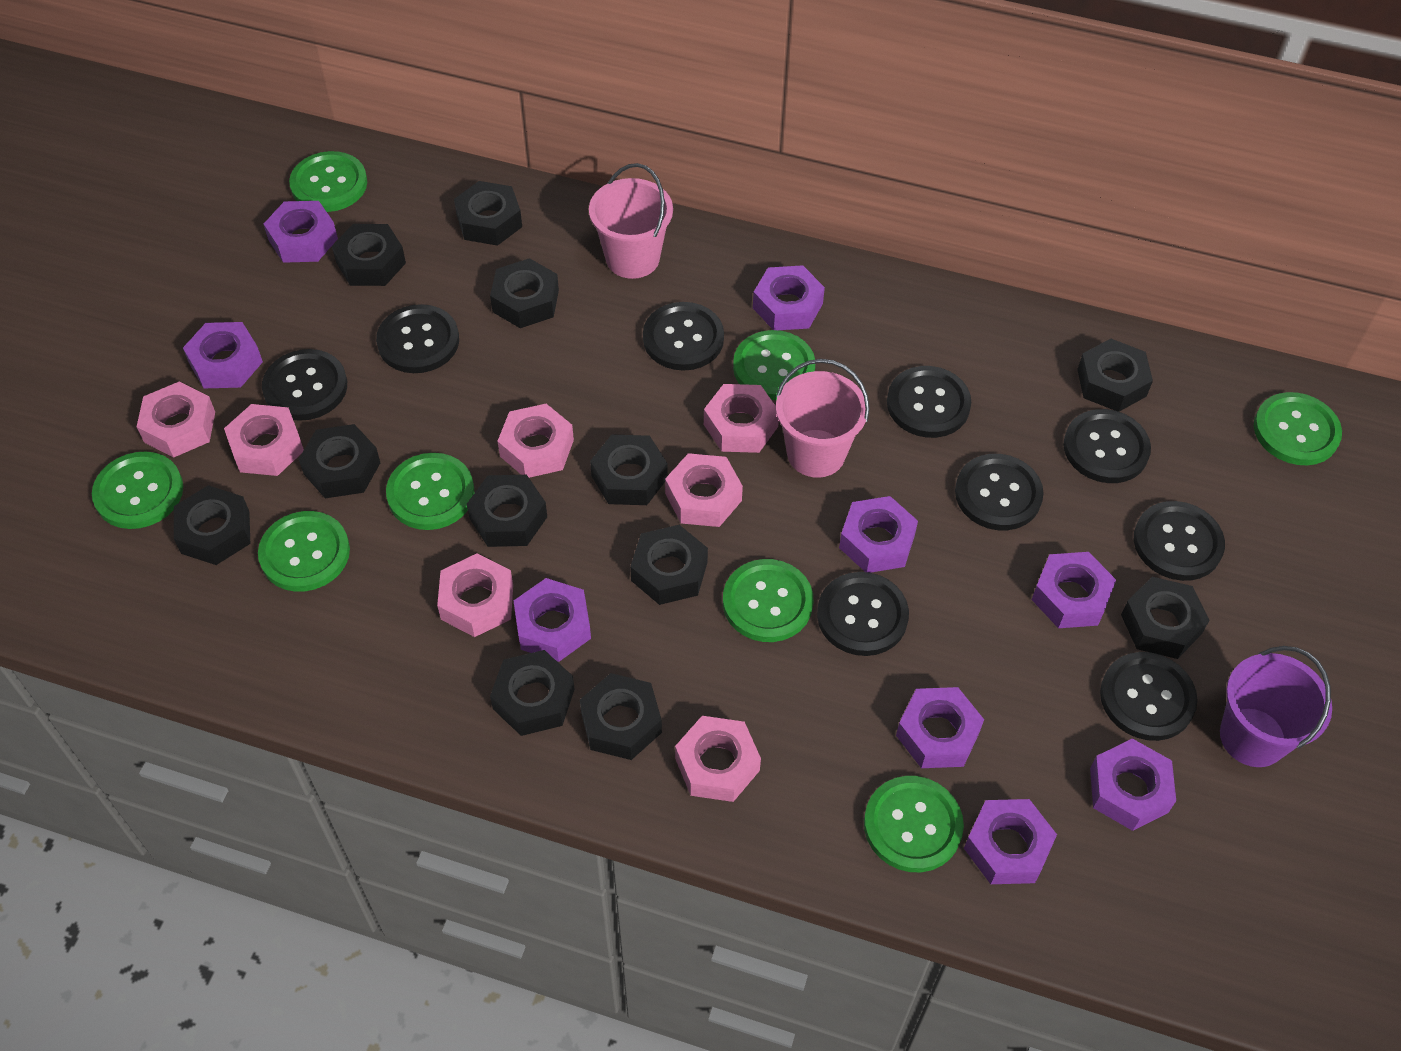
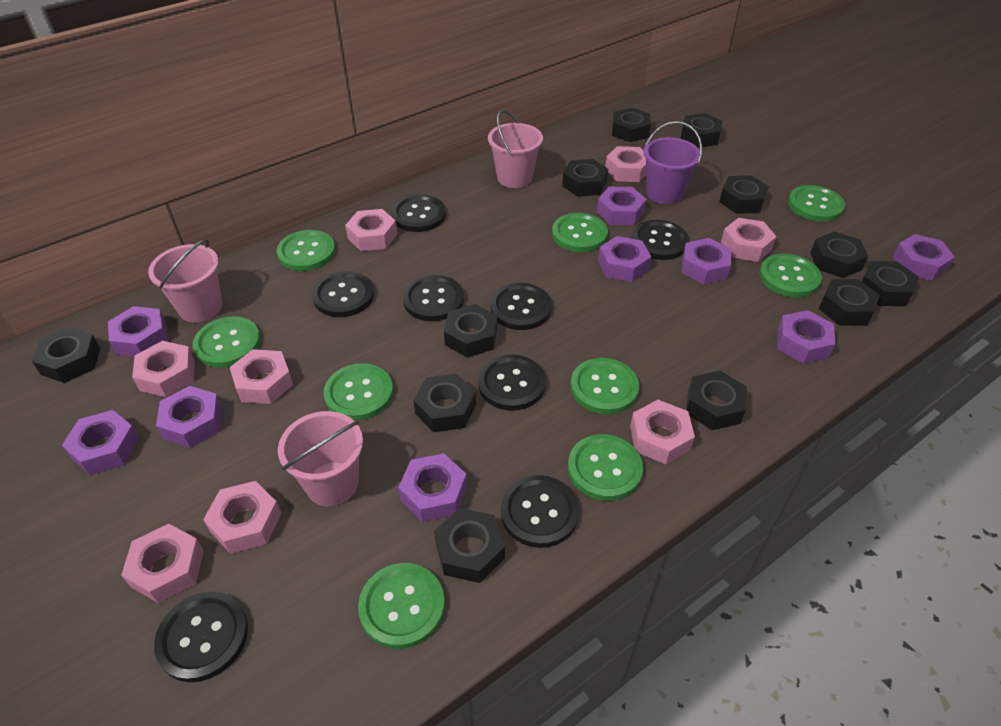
black button: [262,349,347,421] [376,304,459,373] [643,302,724,371] [817,572,909,656] [887,366,971,438] [955,454,1044,530] [1064,409,1151,483] [1100,652,1197,741] [1134,501,1225,581] = 9 -> [154,592,248,682] [312,271,374,317] [392,194,446,232] [403,275,464,321] [478,355,546,411] [490,283,552,330] [501,475,579,548] [632,220,689,260] = 8
green button: [92,452,183,529] [258,511,350,592] [289,151,367,212] [386,453,474,530] [723,559,813,642] [733,330,815,400] [864,776,964,872] [1254,392,1342,465] = 8 -> [193,317,261,368] [277,230,336,271] [324,363,393,421] [358,563,445,649] [552,213,608,252] [568,434,643,501] [571,358,639,414] [759,254,822,297] [788,185,845,222] = 9
pink bucket: [589,163,673,279] [776,359,870,478] = 2 -> [148,239,222,322] [278,411,363,506] [488,110,543,188] = 3
pink nut: [137,382,215,458] [224,404,304,476] [437,554,513,637] [498,404,574,478] [665,453,743,527] [675,716,761,802] [704,384,779,453] = 7 -> [121,524,204,603] [132,341,195,397] [203,481,281,554] [230,349,293,404] [345,209,397,251] [605,146,646,182] [630,400,695,464] [721,218,777,262] = 8

